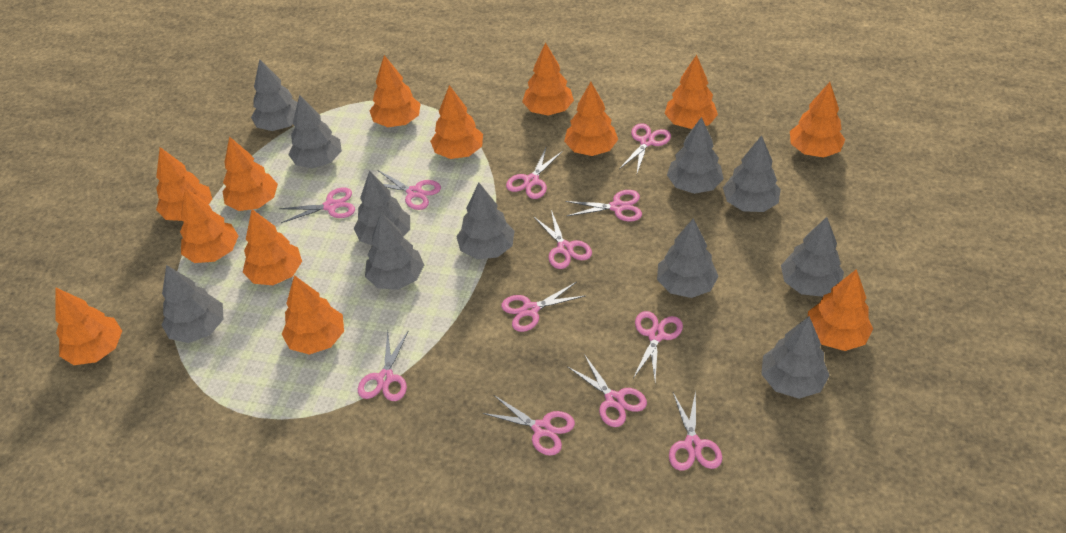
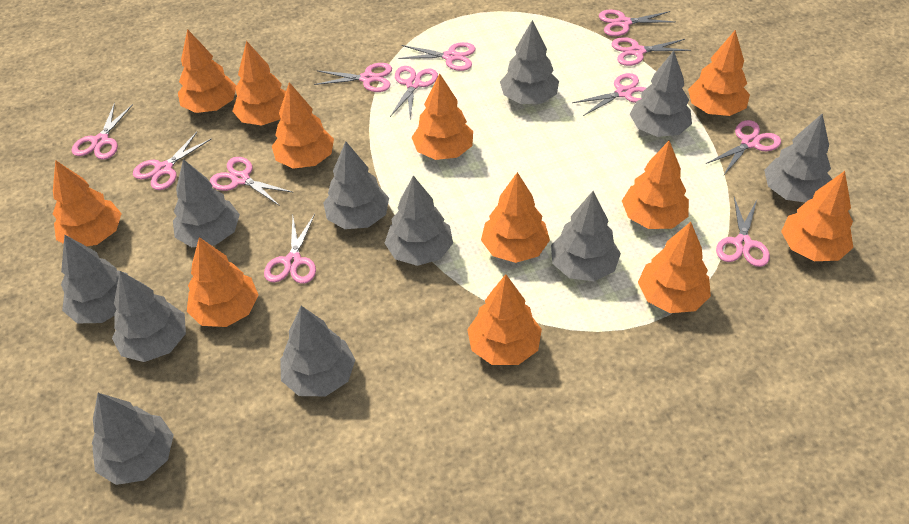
orange tree: [55,288,122,365] [156,147,212,221] [180,188,238,263] [222,136,278,211] [243,209,302,285] [282,275,344,355] [370,55,421,127] [430,85,483,159] [522,42,574,116] [564,82,618,156] [664,55,718,129] [790,82,845,158] [808,269,873,351] = 13 -> [53,160,122,246] [178,29,236,113] [187,237,258,327] [232,41,286,126] [272,82,334,169] [411,73,473,160] [467,274,542,365] [481,172,550,263] [622,140,689,229] [638,222,711,313] [688,30,750,116] [781,171,853,261] = 12

